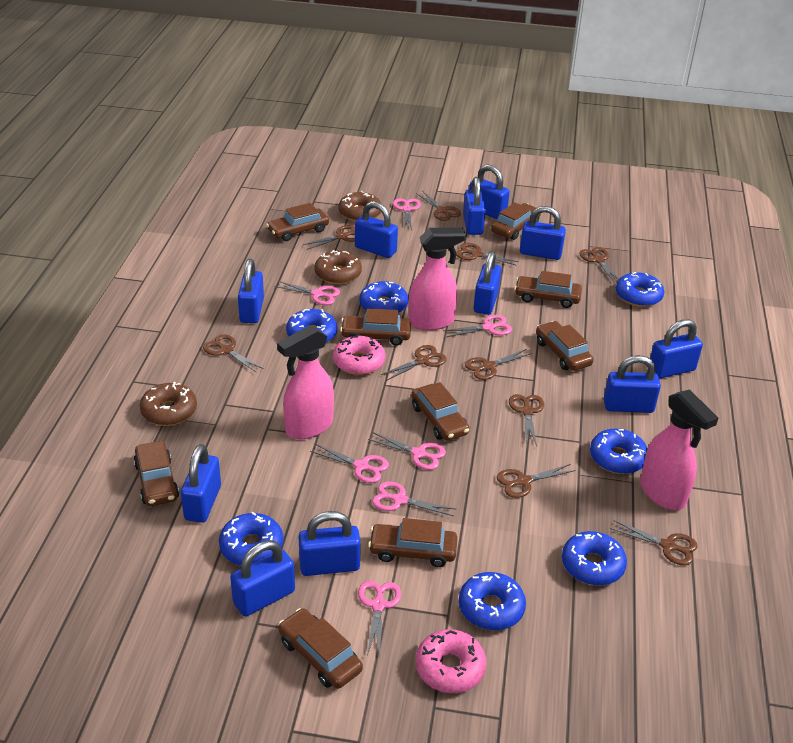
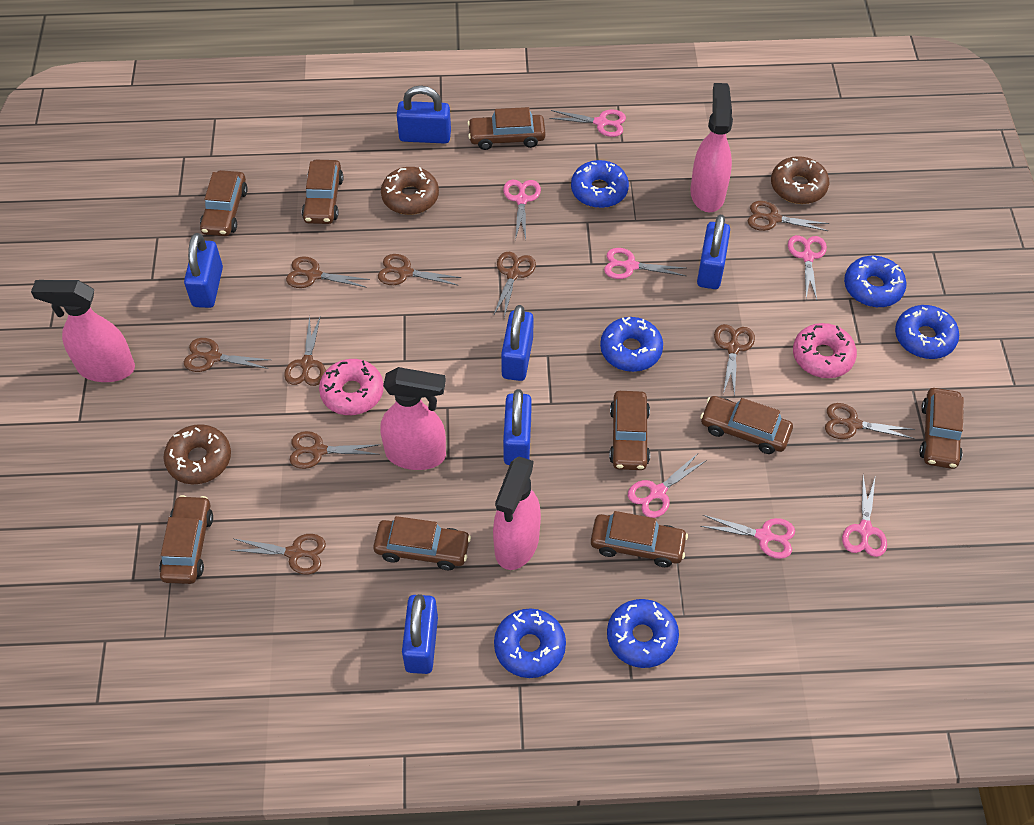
blue donut: [219,512,283,565] [286,309,337,343] [359,281,408,313] [459,572,526,630] [562,531,627,585] [590,429,648,474] [616,272,664,307] = 7 -> [494,608,566,678] [571,160,629,208] [600,317,663,372] [607,599,679,668] [844,256,907,307] [895,305,959,359] = 6
blue padlock: [181,444,221,523] [230,540,295,616] [238,259,264,323] [299,511,361,576] [355,201,398,258] [463,177,486,235] [469,164,510,219] [474,251,501,315] [520,206,566,260] [604,355,661,413] [650,319,703,379] = 11 -> [184,233,223,308] [397,86,451,144] [402,594,438,674] [501,305,534,381] [503,389,532,465] [697,215,730,289] = 6
pink spray bottle: [277,325,334,439] [409,228,466,331] [640,390,718,510] = 3 -> [31,280,135,382] [380,367,446,470] [493,456,541,570] [690,83,733,212] = 4

